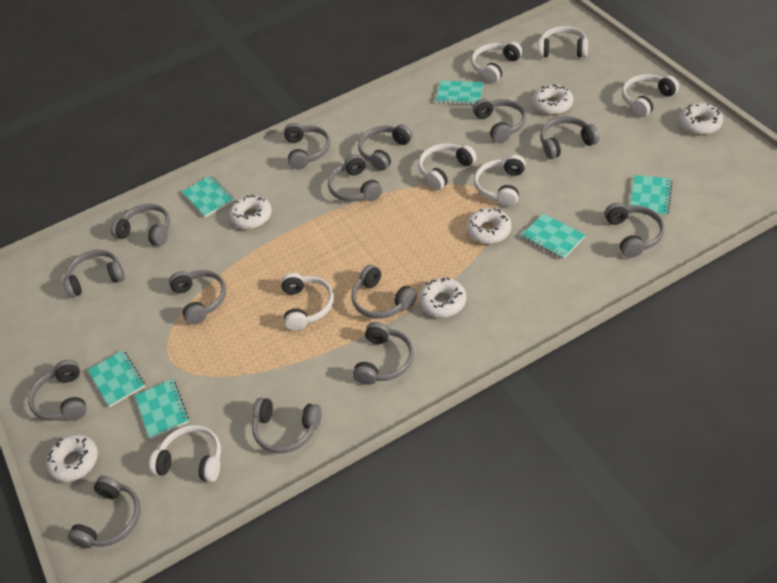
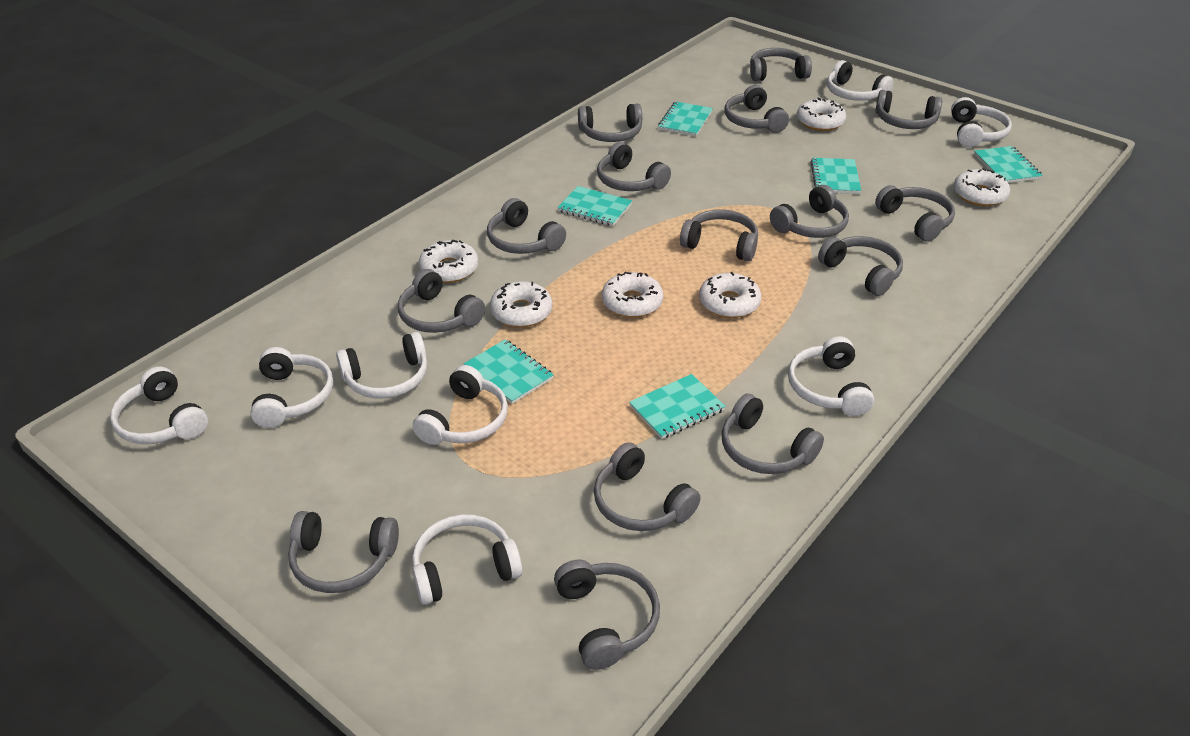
grey headphones: [28,360,87,421] [63,250,125,298] [68,476,141,548] [111,204,170,246] [169,270,226,325] [252,398,322,453] [284,123,330,169] [328,155,382,202] [351,265,417,319] [353,322,414,385] [358,124,413,171] [473,99,526,143] [540,116,599,159] [604,203,664,258] = 14 -> [288,511,399,593] [398,269,485,333] [487,198,566,254] [554,560,660,670] [578,104,642,142] [594,442,701,531] [597,142,671,191] [680,209,758,261] [722,393,824,474] [724,85,789,133] [750,48,812,81] [770,185,849,238] [818,236,903,296] [875,90,942,129] [875,185,955,242] = 15
white headphones: [149,425,221,482] [281,273,334,331] [418,143,477,190] [471,42,523,83] [474,155,526,206] [538,26,588,58] [622,74,679,117] = 7 -> [110,366,208,444] [250,347,333,428] [336,332,427,399] [412,365,508,445] [412,514,523,605] [788,336,874,416] [827,60,894,101] [951,97,1012,147] = 8

